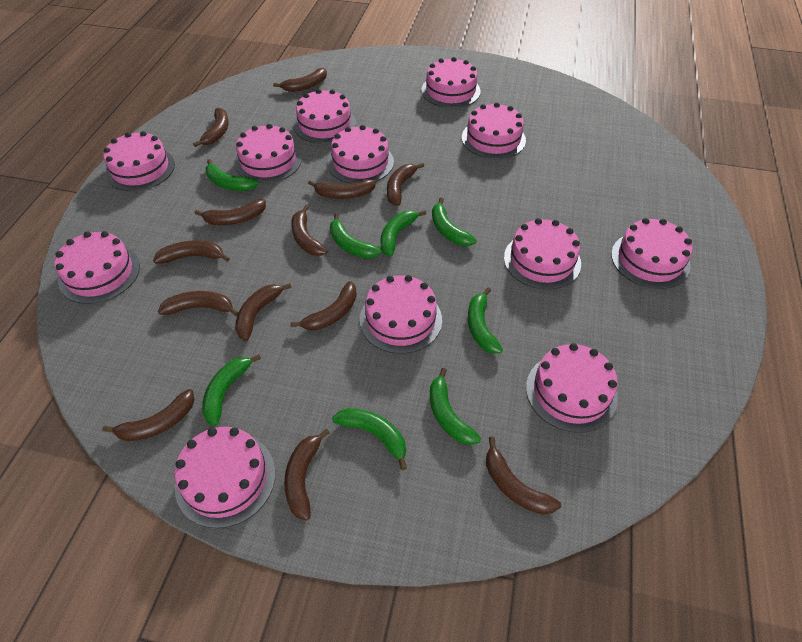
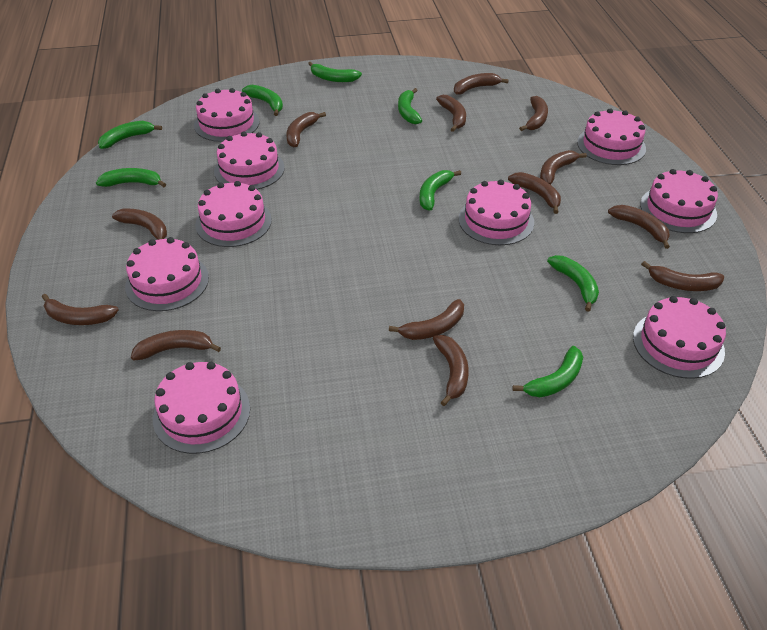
pink cake: [54,231,140,304] [103,131,175,191] [174,427,276,528] [235,124,302,183] [293,89,356,144] [327,125,394,184] [360,275,442,354] [421,57,481,108] [462,103,526,159] [504,218,581,290] [526,343,618,433] [611,218,693,289] = 12 -> [125,237,209,311] [153,362,250,454] [194,88,260,142] [195,181,272,247] [214,131,285,190] [459,179,534,245] [577,108,646,165] [633,296,726,379] [640,169,718,233] = 9

